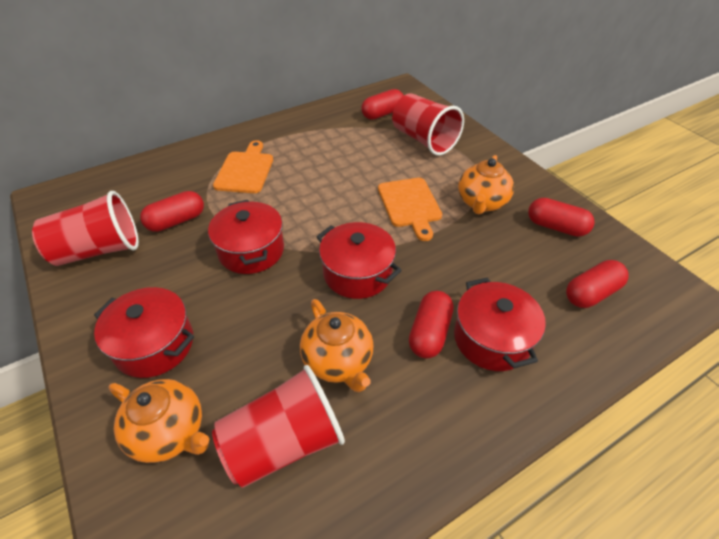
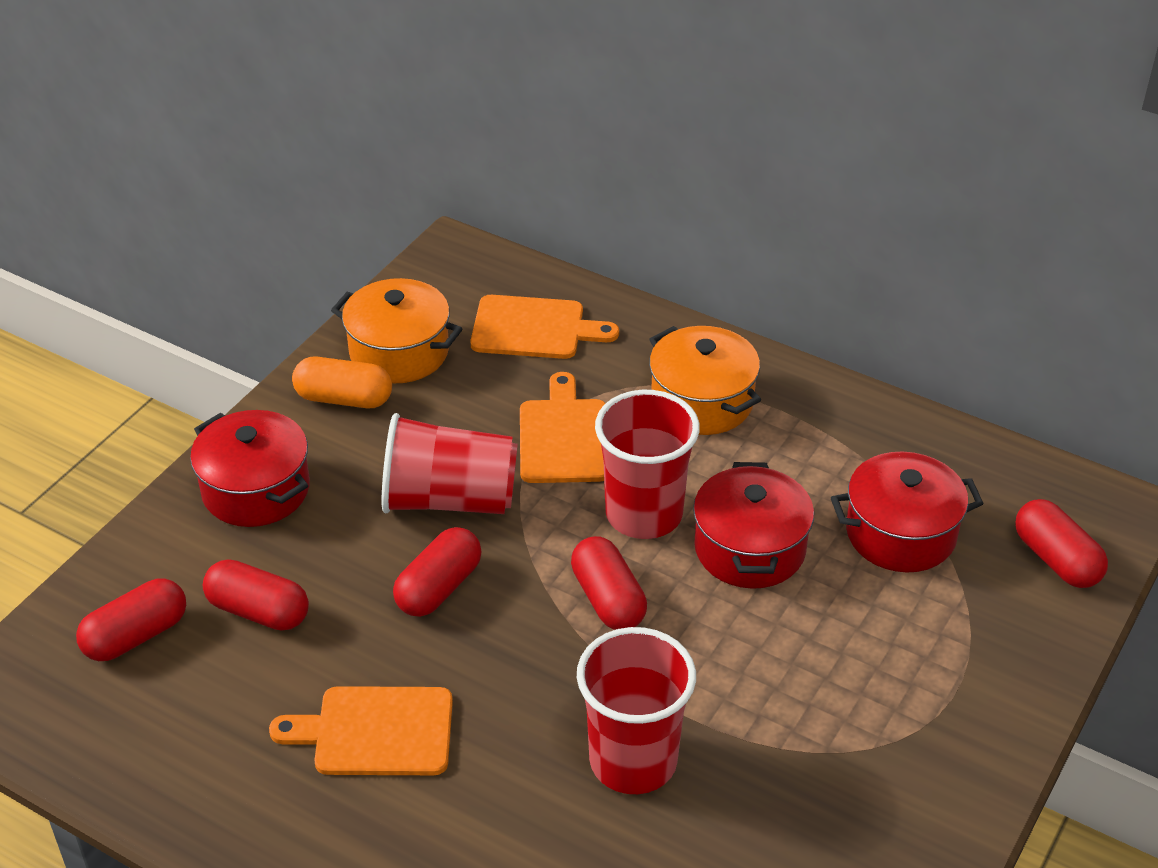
orange capsule: none = 0 -> [292,357,392,408] = 1
orange cutting board: [213,140,273,193] [378,178,442,241] = 2 -> [269,686,453,775] [470,295,619,359] [520,372,606,483] = 3
orange pot: none = 0 -> [331,278,462,383] [649,326,761,435] = 2
orange teapot: [108,379,209,463] [300,299,374,392] [458,155,514,214] = 3 -> none = 0
red pot: [94,287,194,378] [208,200,284,274] [316,222,402,299] [454,278,546,371] = 4 -> [190,410,310,527] [693,462,814,589] [831,452,984,572] = 3

